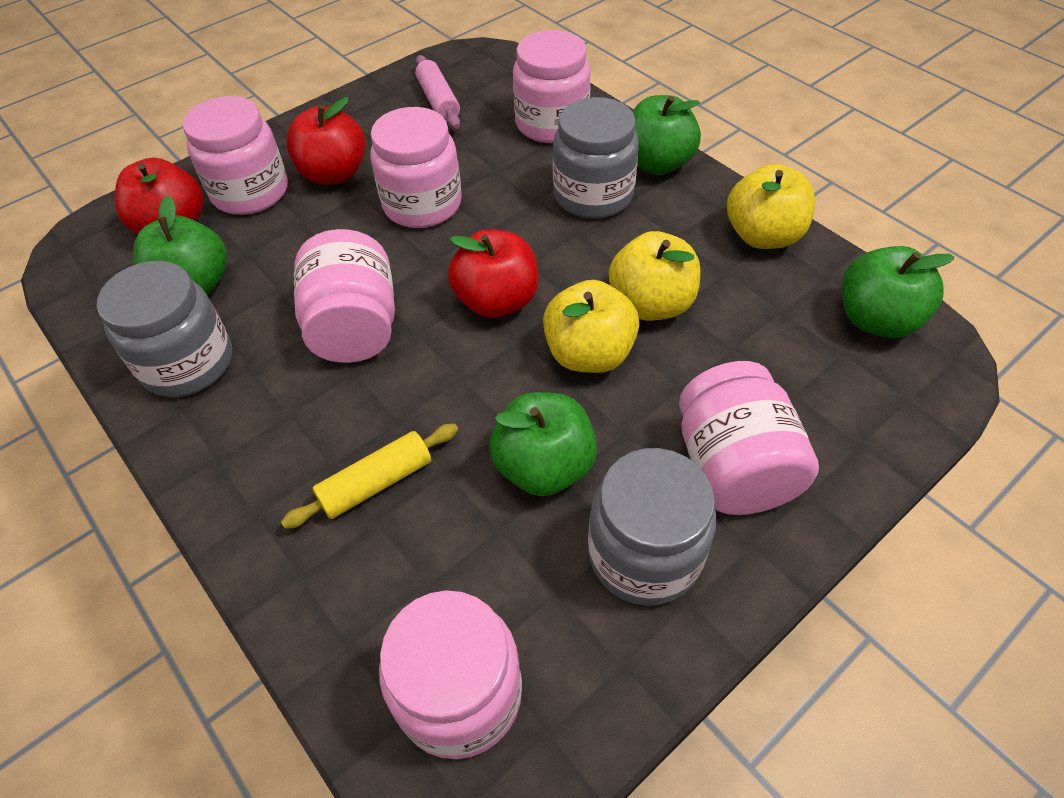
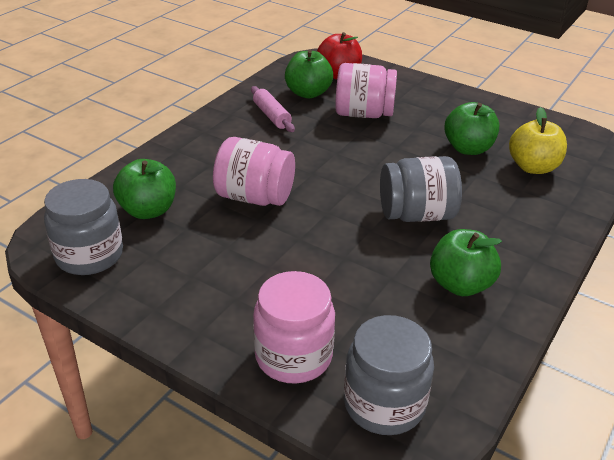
pink jar: [183,96,288,215] [294,229,395,363] [370,107,462,228] [379,590,522,759] [513,30,591,143] [679,361,819,515] = 6 -> [213,137,295,206] [253,271,335,383] [335,63,397,118] = 3
red apple: [115,158,204,234] [286,97,366,185] [448,229,538,318] = 3 -> [317,32,362,79] = 1
yellow apple: [543,280,639,373] [609,231,700,321] [727,164,815,249] = 3 -> [509,107,567,174] = 1
yellow rolling pin: [281,423,458,529] = 1 -> none = 0

